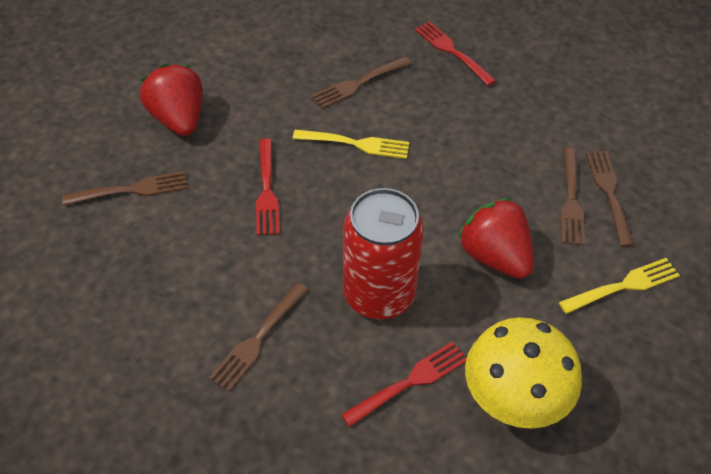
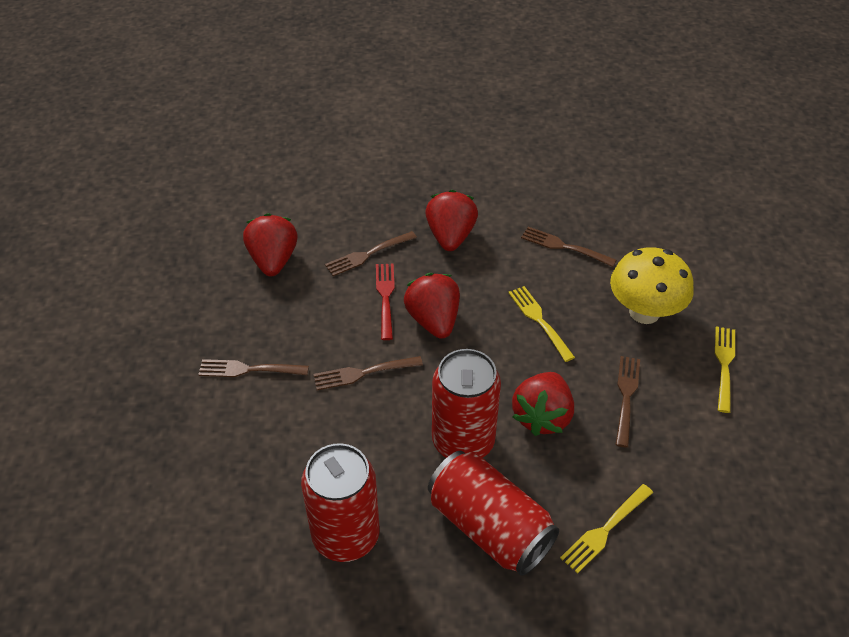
red can: [343,188,424,319] = 1 -> [301,443,380,562] [428,451,559,576] [432,349,501,458] = 3
red fork: [256,139,279,235] [341,341,467,427] [415,21,496,86] = 3 -> [376,263,395,340] = 1
red strawberry: [140,64,203,136] [458,198,534,279] = 2 -> [243,213,297,276] [404,273,460,339] [425,190,478,251] [512,372,574,436] = 4
yellow fork: [293,130,409,159] [559,258,680,314] = 2 -> [508,286,575,362] [560,484,653,574] [715,327,735,413] = 3

